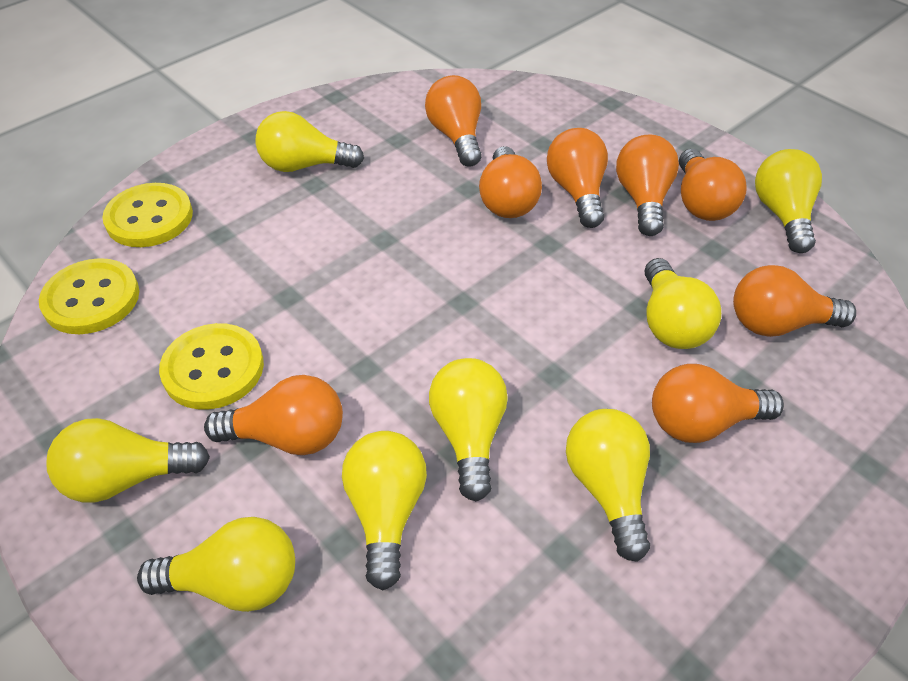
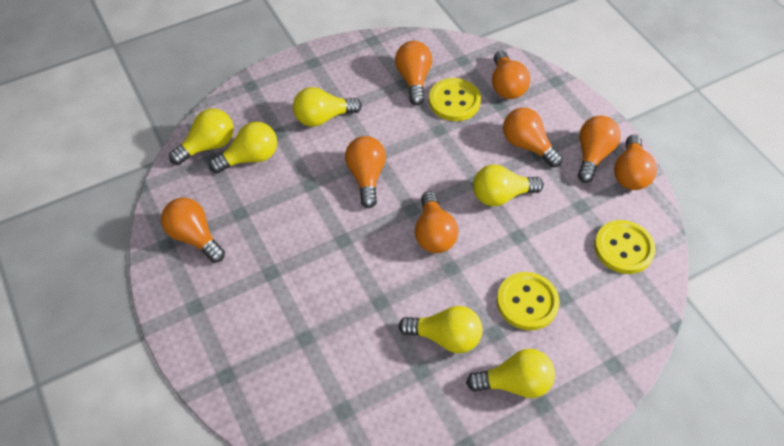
yellow light bulb: [47,418,210,502] [137,517,295,612] [255,111,364,172] [342,431,427,590] [429,358,508,501] [566,409,650,562] [645,258,721,349] [755,149,822,253] = 8 -> [169,108,234,165] [209,122,277,173] [293,87,362,127] [398,306,482,353] [466,349,555,398] [473,165,544,206] = 6

